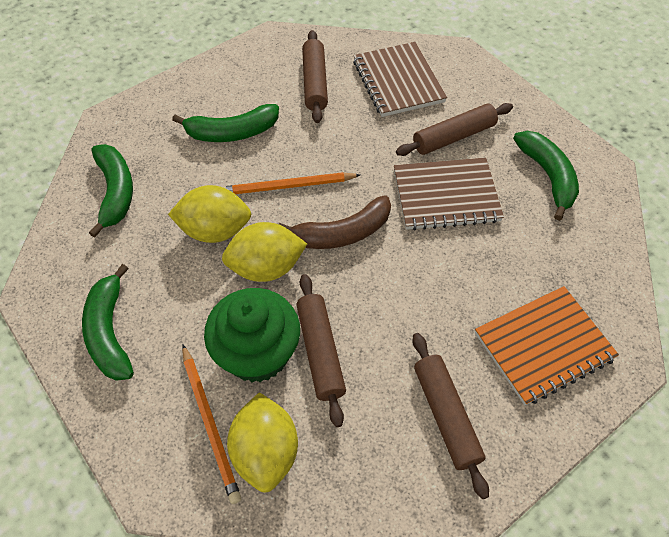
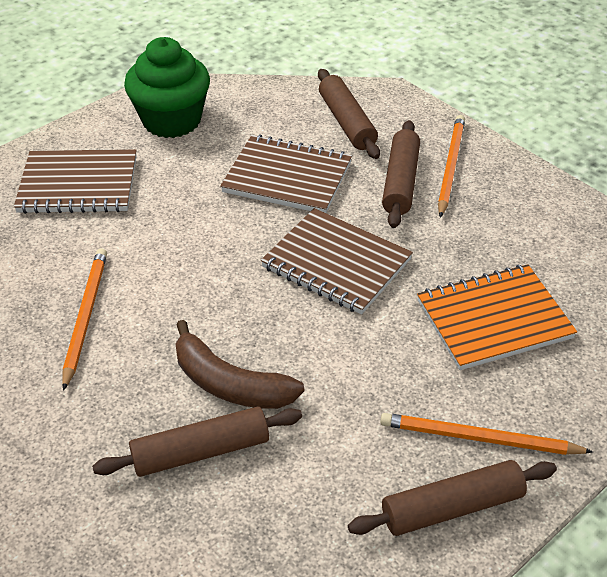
brown notebook: [353,42,447,117] [394,158,504,231] = 2 -> [14,149,137,214] [220,135,352,213] [261,208,413,315] = 3
green banana: [82,264,134,381] [89,144,133,238] [172,104,279,142] [513,131,579,221] = 4 -> none = 0
orange pencil: [182,345,241,504] [223,172,360,194] = 2 -> [62,248,107,391] [380,413,593,455] [438,115,465,218] = 3
yellow lemon: [168,185,251,243] [222,222,307,282] [227,392,298,493] = 3 -> none = 0

